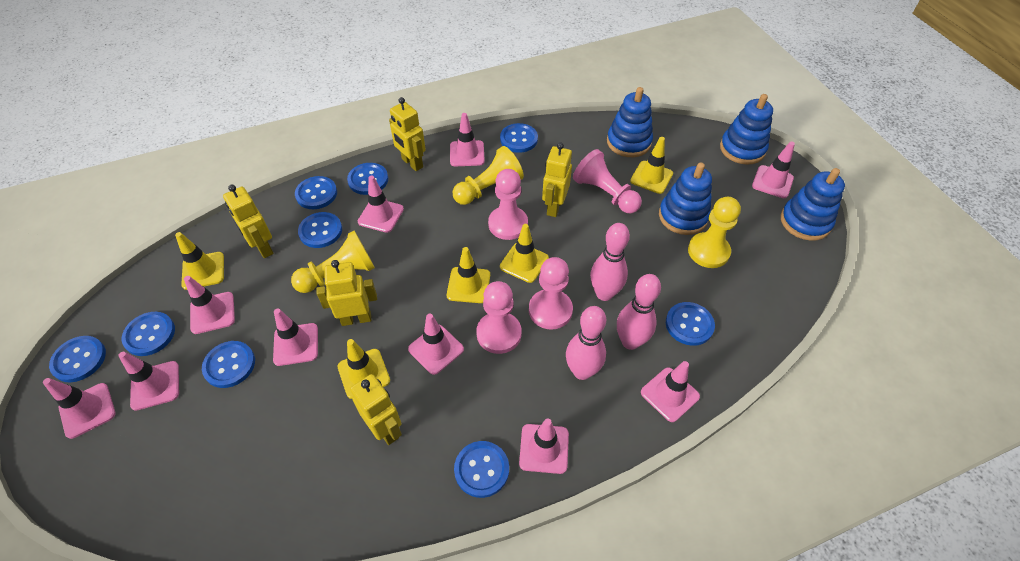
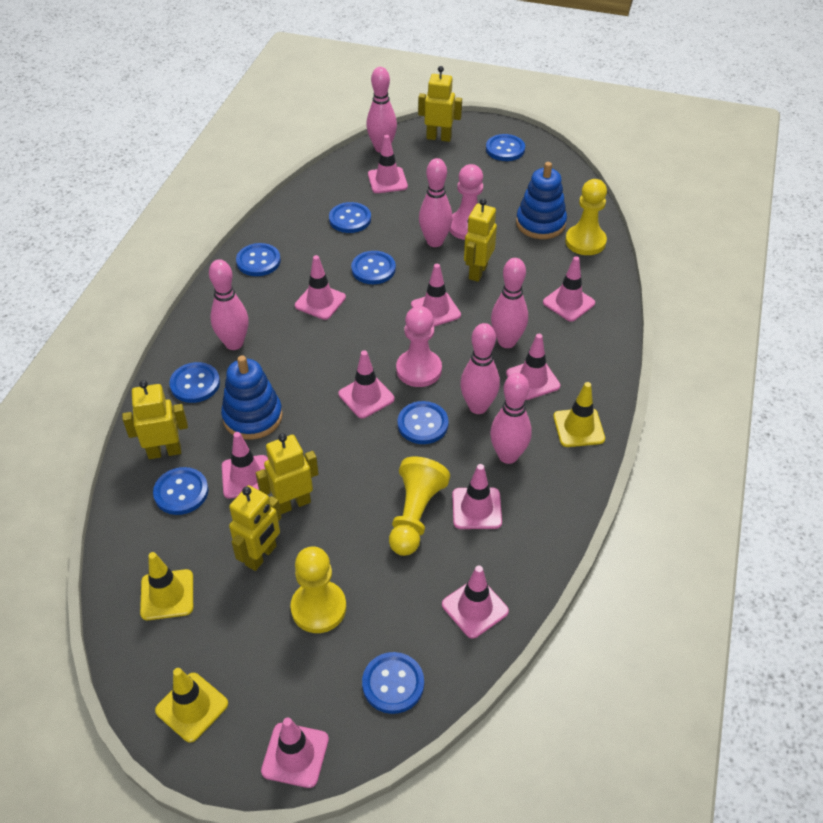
blue button: [49,336,106,382] [121,312,175,356] [202,341,255,388] [295,176,337,209] [298,212,342,248] [347,163,388,195] [454,441,509,498] [500,123,538,153] [666,302,715,346] = 9 -> [153,467,209,515] [169,362,220,403] [236,243,281,276] [329,202,371,233] [351,251,396,284] [362,652,424,714] [398,401,449,444] [486,134,525,161] = 8
blue stacking toy: [607,87,653,157] [659,162,712,235] [720,94,773,165] [781,168,845,241] = 4 -> [221,355,283,440] [516,162,567,239] = 2
pink bowling pin: [566,306,606,380] [590,223,630,301] [617,274,661,350] = 3 -> [209,259,249,350] [366,67,397,153] [419,158,453,247] [460,323,500,414] [490,373,532,464] [491,258,528,348] = 6
pink pawn: [476,281,522,354] [488,169,528,240] [529,257,573,330] [573,149,642,213] = 4 -> [396,306,442,387] [449,164,483,240] = 2
yellow traffic cone: [175,232,224,290] [338,339,390,399] [447,247,490,303] [500,224,549,283] [630,137,673,194] = 5 -> [140,552,193,620] [155,668,228,743] [553,382,605,447] = 3

